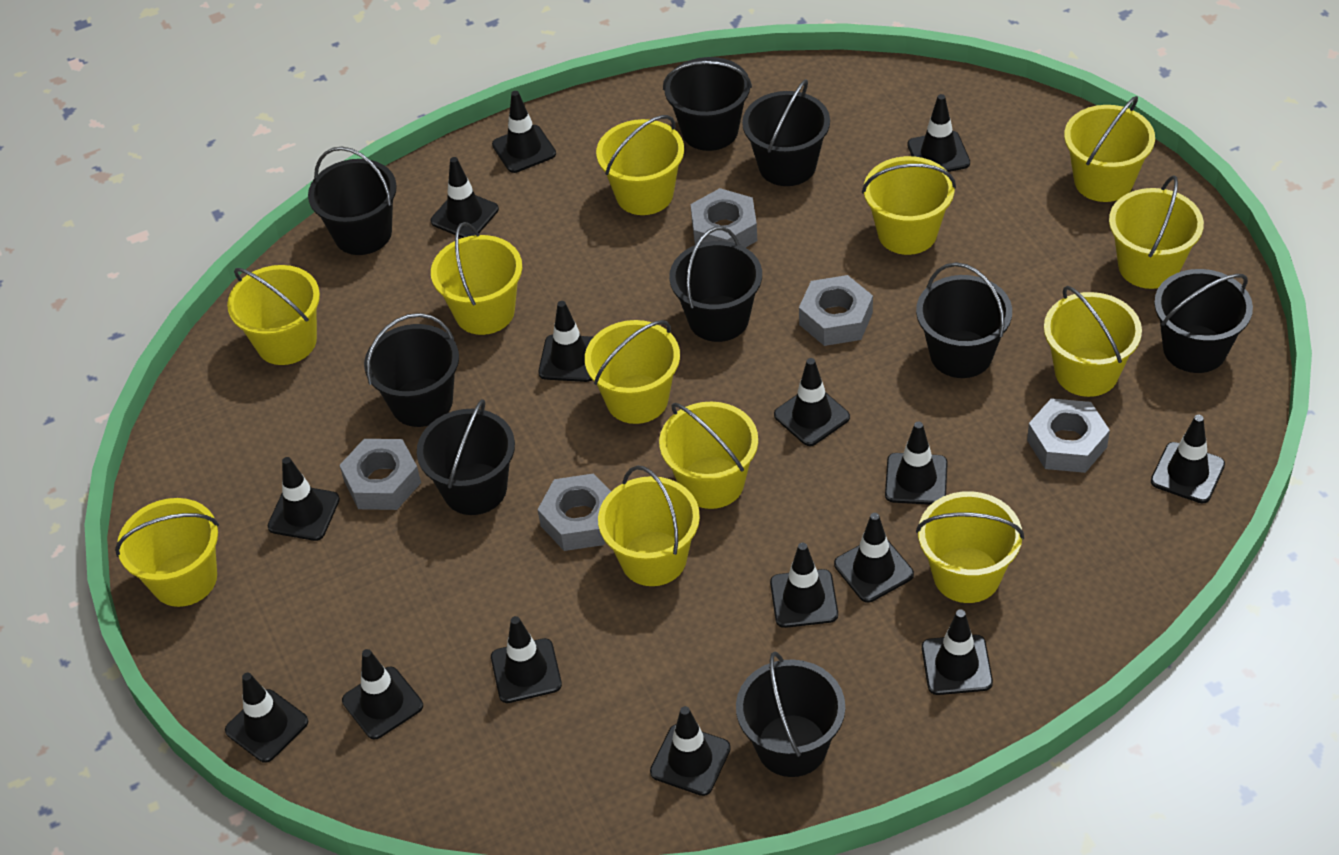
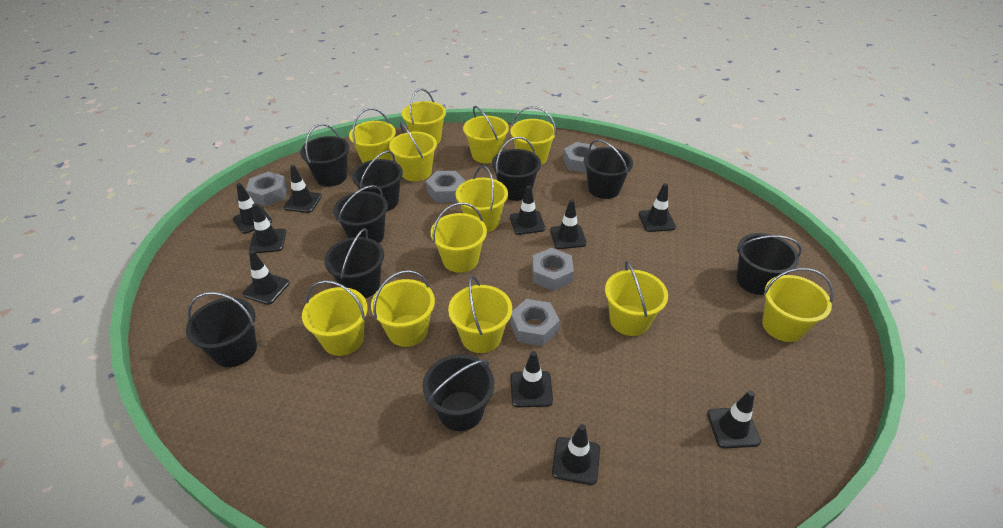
black traffic cone: [225,673,308,763] [268,457,340,541] [342,649,423,739] [430,157,499,238] [491,616,562,703] [492,91,556,173] [538,301,593,382] [650,706,731,796] [770,543,838,628] [774,358,850,446] [834,513,914,603] [885,421,948,505] [907,94,970,172] [922,609,993,695] [1151,415,1225,503] = 15 -> [233,183,272,234] [242,250,290,305] [249,203,286,253] [284,165,322,213] [510,185,545,235] [511,351,553,407] [550,199,587,249] [552,424,600,485] [639,183,676,232] [707,390,761,448] = 10

